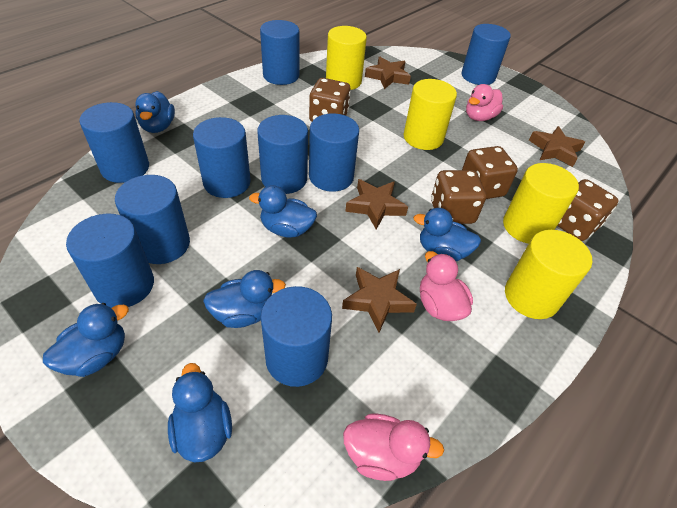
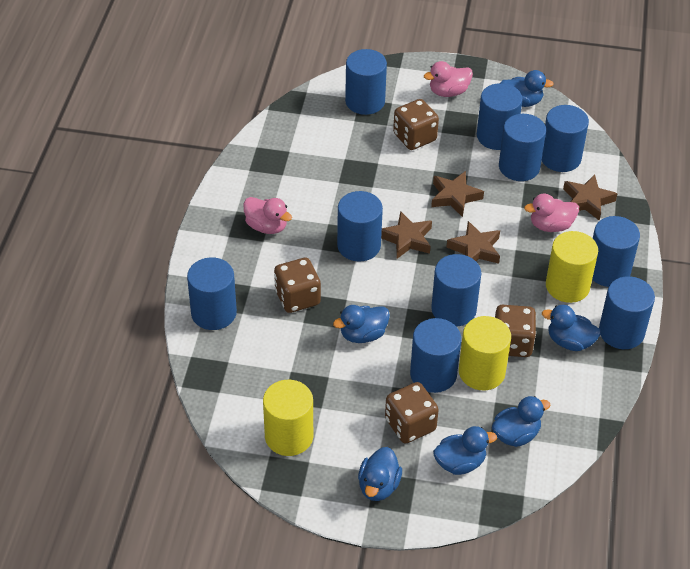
blue cylinder: [66,214,154,308] [79,102,149,183] [115,175,190,264] [193,117,251,198] [257,115,308,194] [260,20,299,85] [261,286,332,387] [309,113,359,192] [462,24,511,85] = 9 -> [187,257,237,330] [337,191,383,262] [345,49,387,115] [410,318,461,393] [431,254,481,326] [477,83,523,150] [499,114,546,181] [542,105,589,172] [592,216,640,287] [599,276,655,349] = 10
yellow cylinder: [326,26,367,90] [403,79,457,150] [503,163,579,244] [505,230,593,319] = 4 -> [263,380,313,456] [459,316,511,390] [546,231,598,303] = 3

